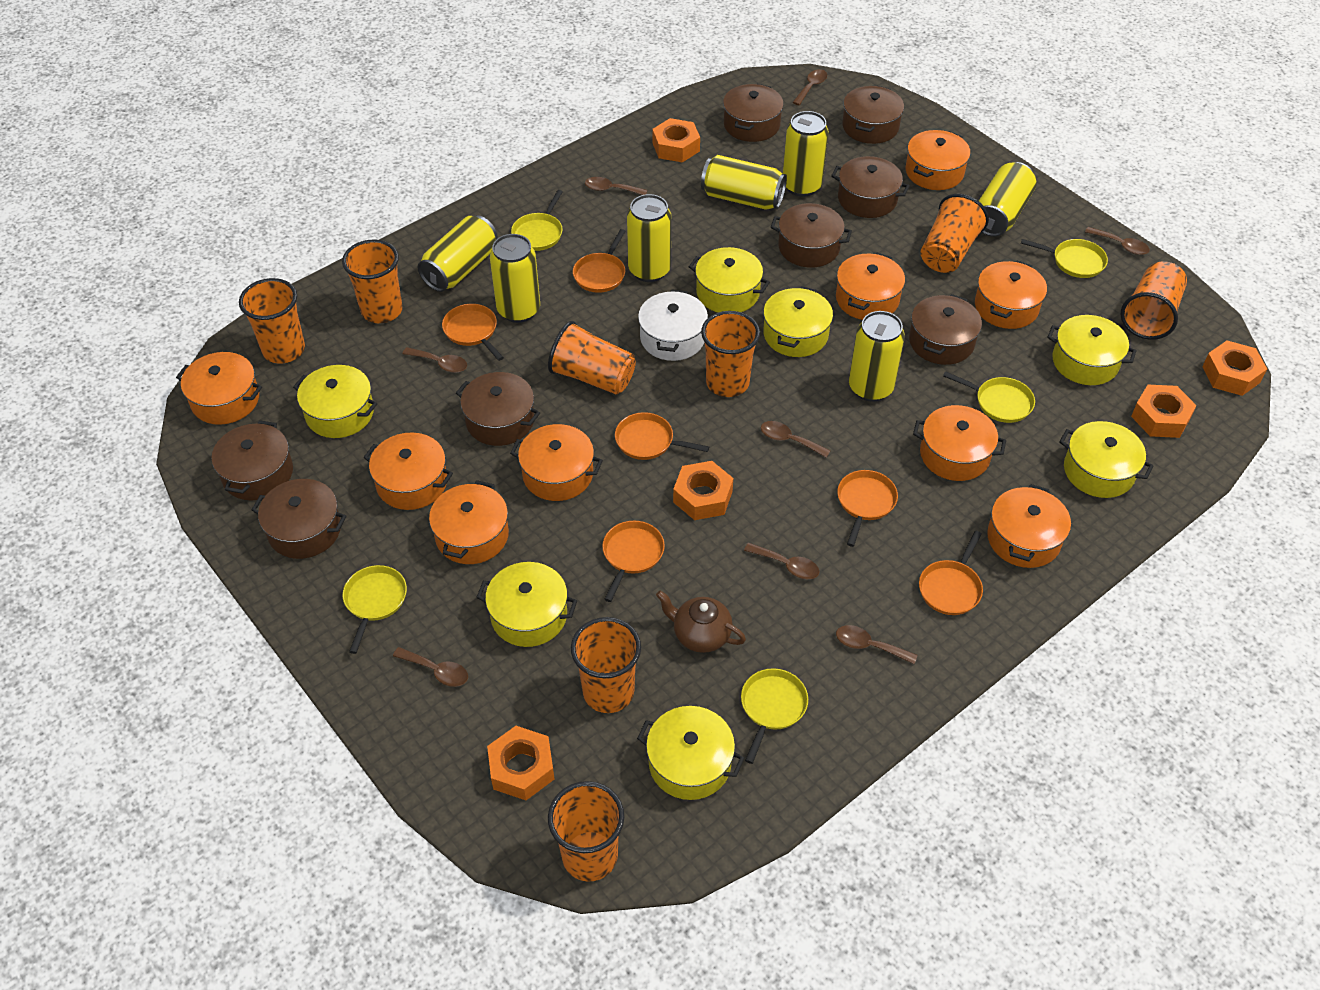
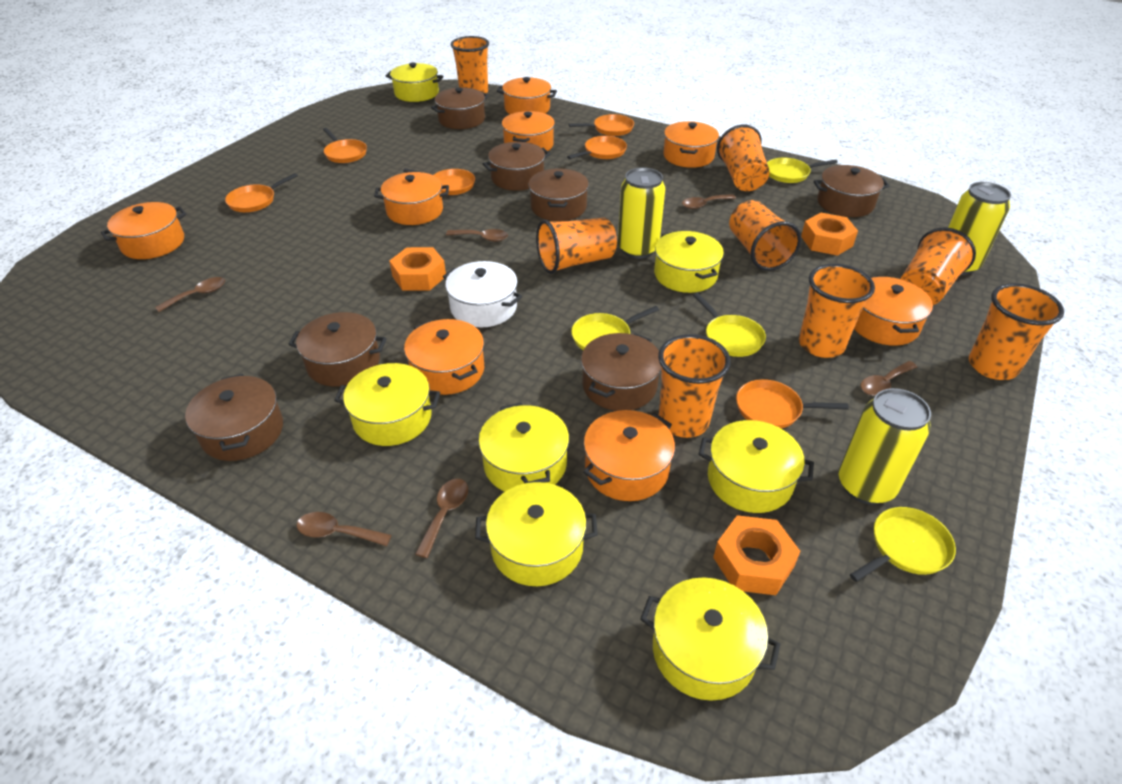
brown pot: [212,420,293,500] [252,479,347,559] [456,372,540,446] [723,84,784,142] [771,203,852,268] [831,156,910,218] [842,85,904,144] [909,294,982,365] = 8 -> [185,374,283,461] [289,312,387,387] [431,87,489,129] [483,142,550,191] [529,168,589,221] [581,333,661,411] [814,165,889,217] = 7
brown spoon: [393,647,468,687] [402,347,467,373] [585,177,647,195] [744,543,819,579] [761,421,830,458] [792,69,827,105] [836,625,917,664] [1085,227,1150,255] = 8 -> [155,277,225,312] [297,512,391,546] [415,479,468,558] [446,229,508,242] [682,194,736,209] [860,361,917,396] = 6
brown teapot: [656,591,746,653] = 1 -> none = 0
orange nut: [487,726,554,800] [652,118,700,163] [673,461,733,520] [1131,385,1197,438] [1202,341,1267,396] = 5 -> [389,247,446,291] [713,515,800,595] [801,213,858,256] = 3
orange pot: [176,352,262,425] [364,432,453,510] [429,480,509,564] [510,424,603,501] [836,253,905,320] [906,130,970,190] [913,405,1006,481] [975,260,1047,329] [987,484,1071,568] = 9 -> [101,202,186,259] [374,172,449,225] [404,319,484,395] [497,77,557,114] [502,111,555,151] [583,410,675,501] [663,121,719,168] [854,276,933,346] = 8
yellow can: [418,215,498,292] [490,234,540,323] [627,194,671,282] [701,155,787,210] [783,111,829,197] [849,311,905,402] [979,162,1036,237] = 7 -> [618,167,665,259] [838,388,931,505] [948,182,1011,275] = 3
yellow pan: [343,565,407,654] [511,190,563,251] [741,668,808,764] [943,371,1035,423] [1021,239,1108,278] = 5 -> [571,306,659,350] [693,293,766,357] [767,158,838,183] [850,507,956,582] = 4

